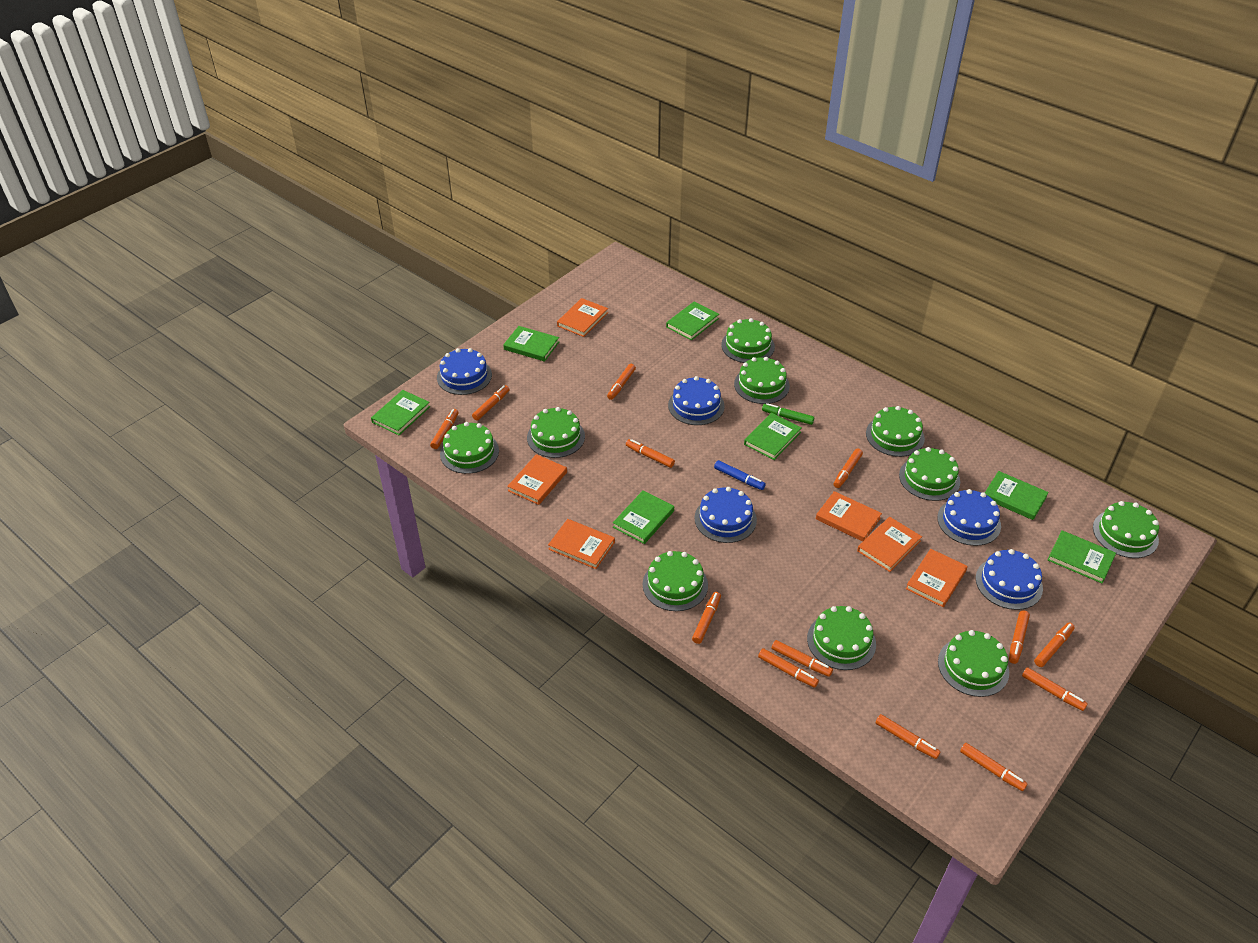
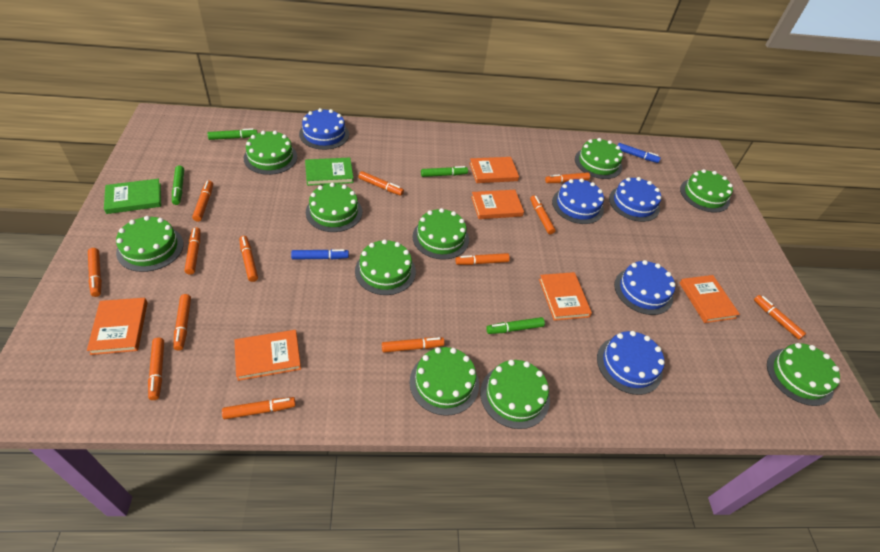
blue marker: [714,460,766,490] = 1 -> [291,249,349,260] [618,143,661,163] = 2
green book: [371,390,430,435] [503,326,559,362] [613,491,674,544] [666,301,719,340] [744,413,802,460] [985,471,1049,520] [1048,530,1116,584] = 7 -> [104,179,161,214] [305,157,354,186] = 2
green marker: [762,403,814,425] = 1 -> [172,165,184,205] [208,128,258,140] [421,166,468,177] [486,317,545,334] = 4

